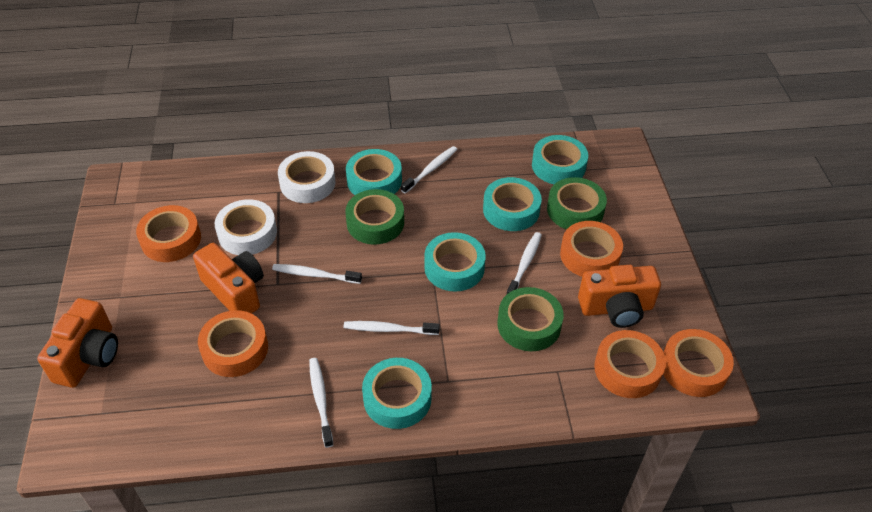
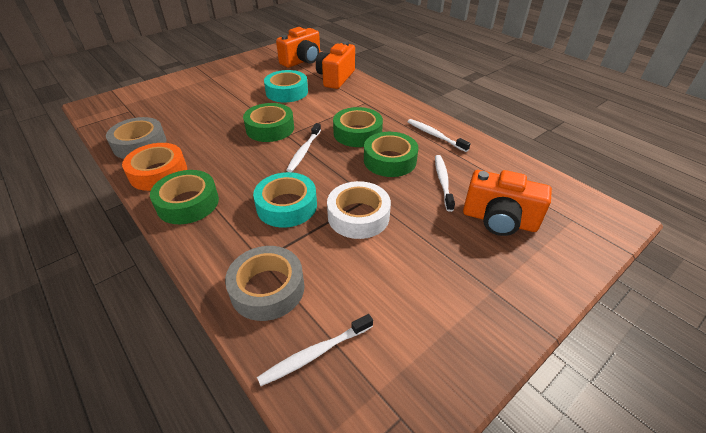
green tape: [345,189,404,245] [497,287,563,351] [547,177,607,229] = 3 -> [150,170,219,224] [243,103,294,142] [333,107,383,147] [364,132,419,177] = 4
grey tape: none = 0 -> [106,117,166,159] [225,246,304,321] = 2
orange tape: [136,205,201,262] [198,310,268,377] [560,221,623,277] [594,330,666,398] [663,329,734,397] = 5 -> [122,143,187,191] = 1
turquoise tape: [346,149,402,195] [362,358,432,429] [424,232,486,292] [483,177,542,231] [532,135,588,184] = 5 -> [253,172,317,228] [264,70,308,103] = 2
white tape: [215,199,277,255] [278,151,336,203] = 2 -> [327,181,391,239] = 1
white toothbrush: [272,264,362,284] [309,358,333,448] [343,321,440,335] [401,146,457,194] [506,232,542,295] = 5 -> [257,314,373,386] [286,123,321,172] [408,119,470,152] [435,155,455,212] = 4

